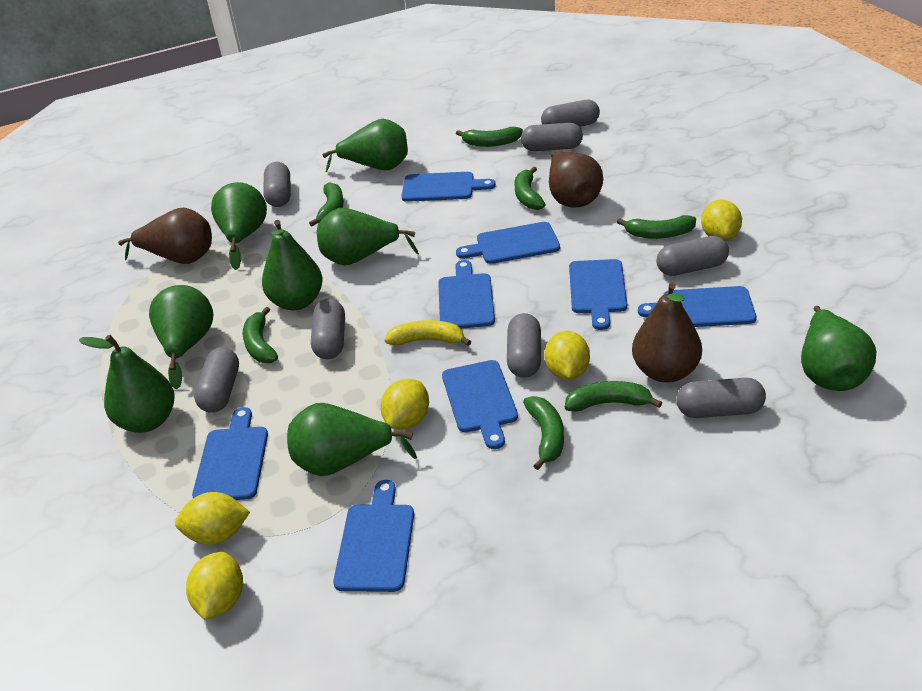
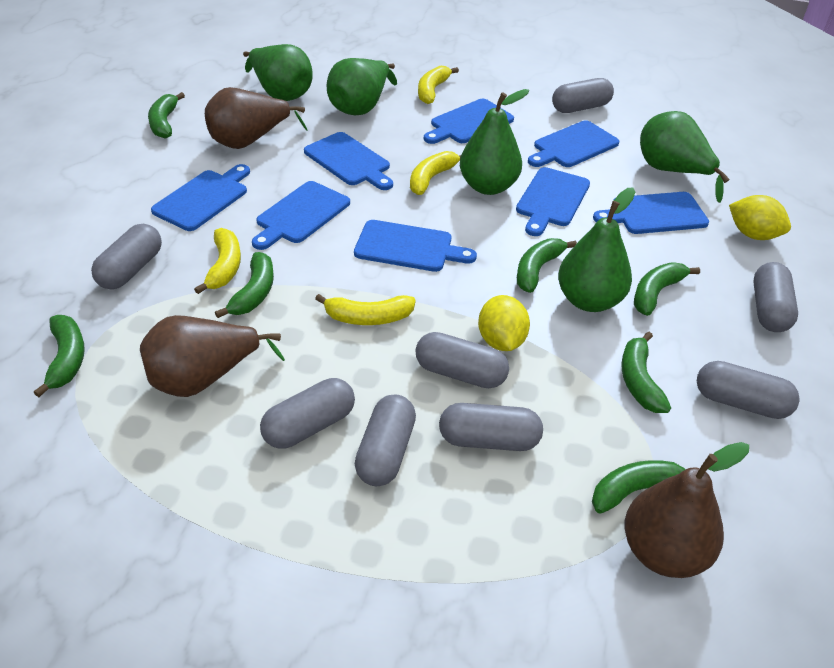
green pear: [79,335,174,433] [149,285,213,389] [211,182,267,270] [262,220,323,310] [287,403,417,476] [317,208,419,265] [322,119,408,172] [801,306,876,391] = 8 -> [243,44,313,101] [327,58,397,115] [460,89,529,195] [558,187,635,312] [640,111,730,203] = 5
yellow banana: [385,320,471,346] = 1 -> [194,228,241,294] [315,294,416,325] [410,151,461,195] [418,66,459,104] = 4
yellow lemon: [175,492,250,545] [186,552,243,620] [380,379,429,430] [544,331,590,380] [701,200,742,241] = 5 -> [478,295,530,351] [729,195,791,240] = 2

